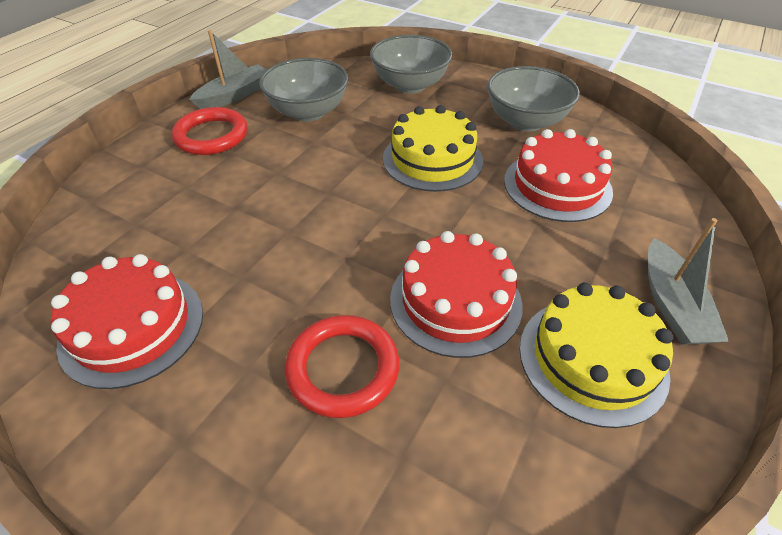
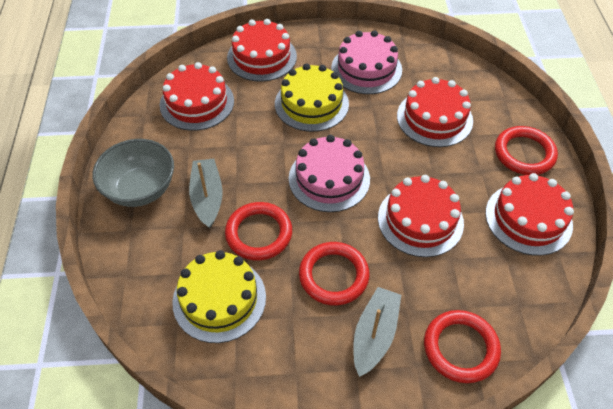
grey bowl: [259,58,348,122] [370,35,452,94] [487,66,580,132] = 3 -> [92,139,174,207] = 1
pink cake: none = 0 -> [289,135,370,212] [331,30,402,94] = 2
red cake: [51,254,203,389] [390,231,523,358] [504,129,613,222] = 3 -> [160,62,234,131] [227,19,297,82] [378,175,464,257] [397,77,473,147] [485,173,574,256] = 5
red ring: [171,107,248,155] [285,315,400,418] = 2 -> [225,202,292,261] [299,242,370,305] [424,310,501,383] [495,126,558,175] = 4

